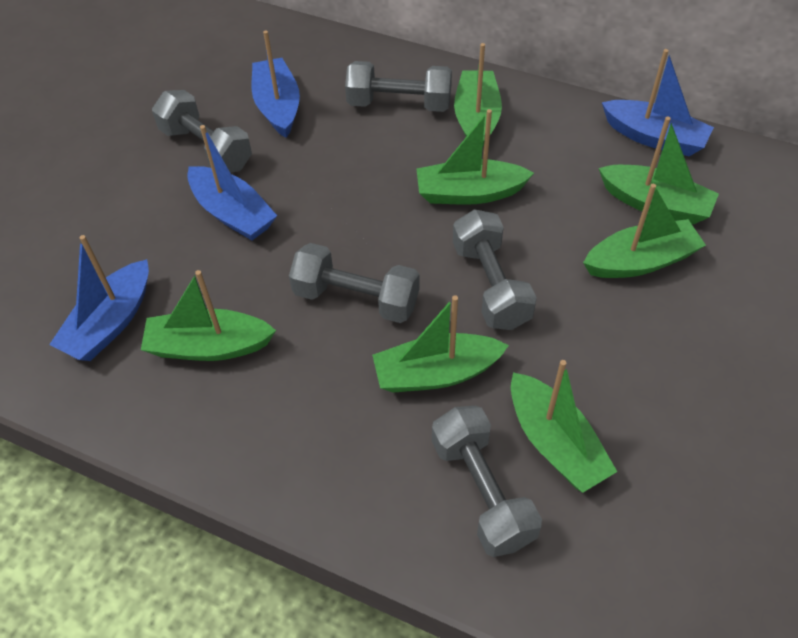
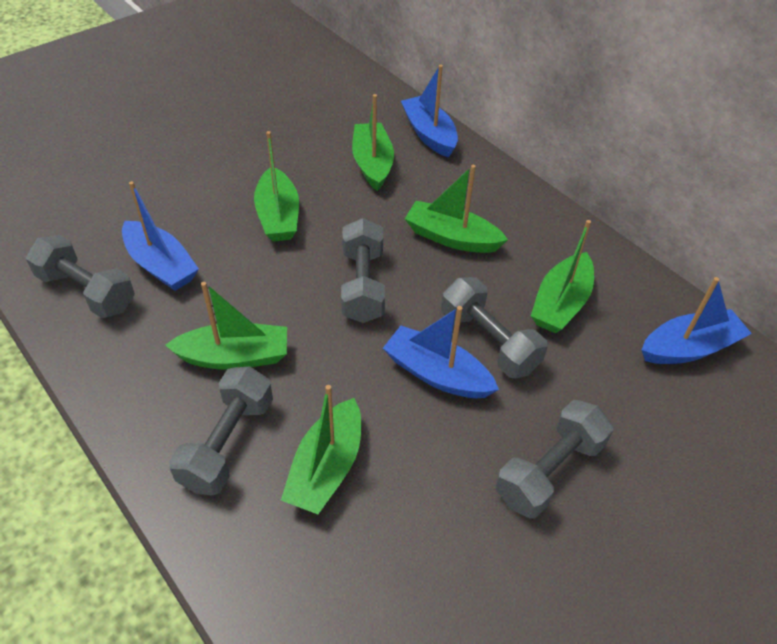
green boat: [141,270,276,361] [372,295,509,393] [416,109,534,205] [454,43,502,146] [511,360,617,493] [583,184,706,278] [599,116,719,225] = 7 -> [165,282,287,370] [254,131,299,242] [281,385,361,514] [352,94,394,191] [405,165,508,253] [531,220,594,333] = 6

